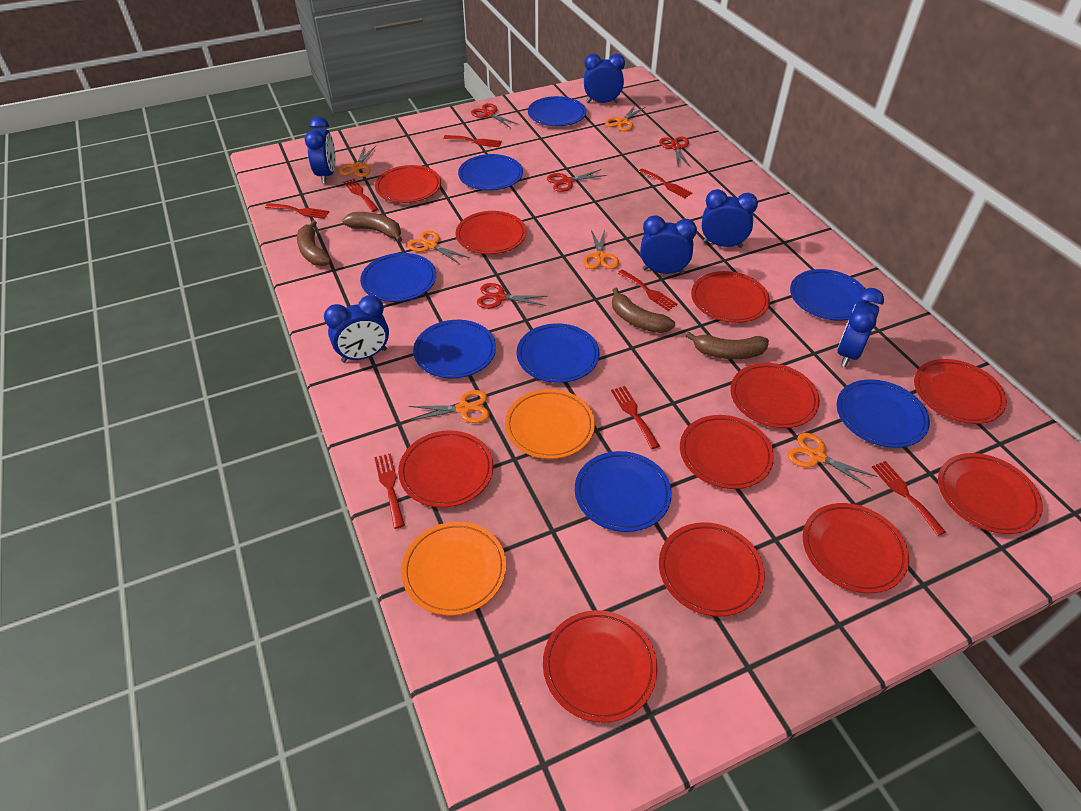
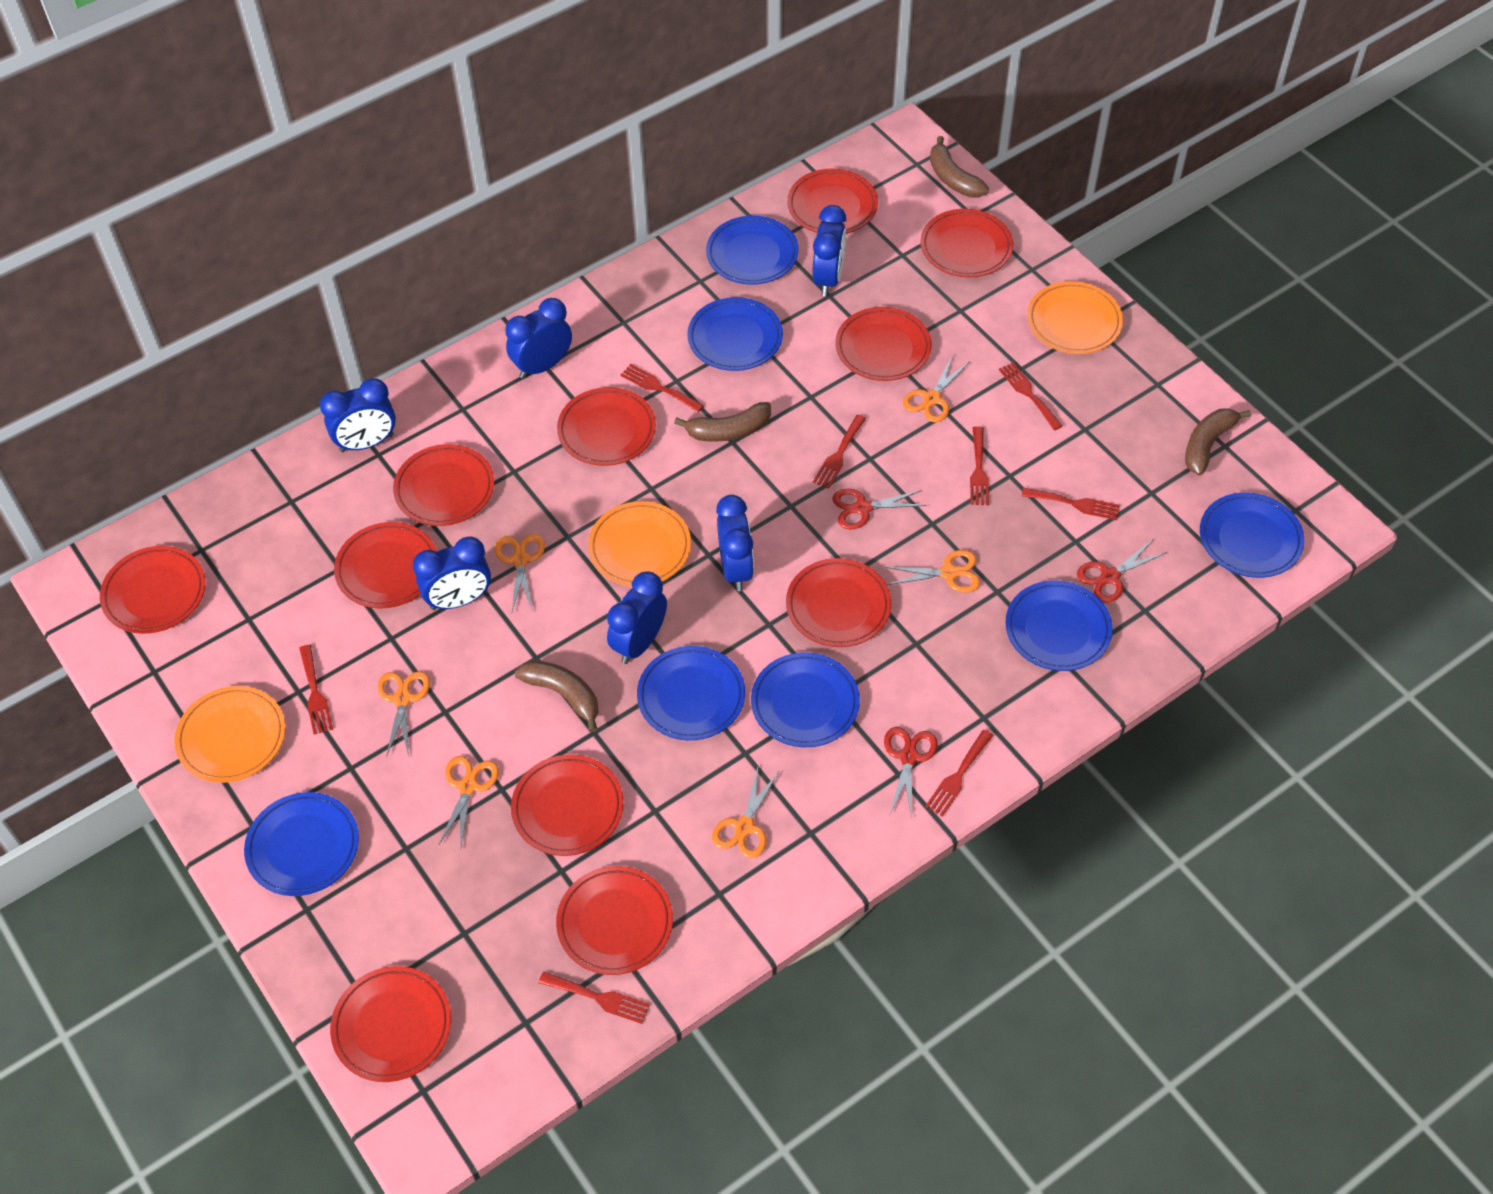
blue plate: [360,253,436,302] [413,320,496,378] [458,154,523,191] [517,323,600,383] [528,96,586,126] [575,451,672,532] [790,269,870,321] [837,379,930,448] = 8 -> [244,792,359,896] [637,646,745,740] [687,297,783,371] [706,216,799,285] [751,652,860,747] [1005,581,1113,671] [1200,493,1304,578] = 7
orange plate: [401,522,506,615] [505,389,595,459] = 2 -> [174,686,285,783] [588,501,691,586] [1027,281,1123,354] = 3
red scissors: [471,103,519,128] [477,283,548,309] [547,169,607,192] [659,137,691,168] = 4 -> [832,489,927,530] [884,727,938,818] [1077,540,1167,603] = 3

